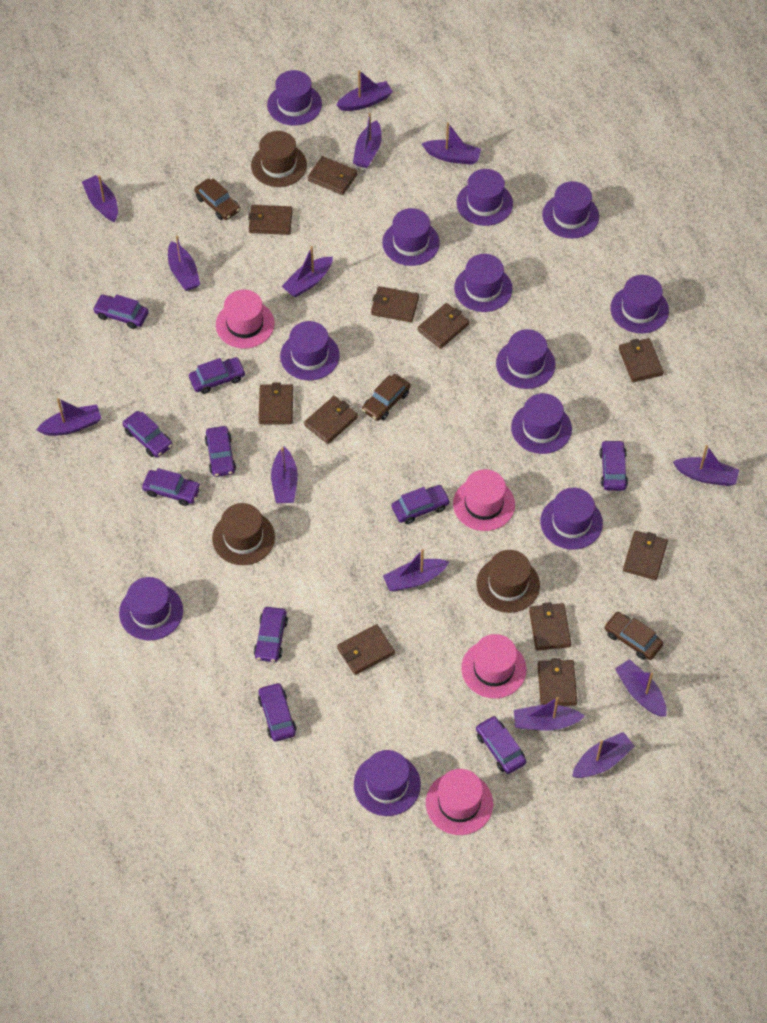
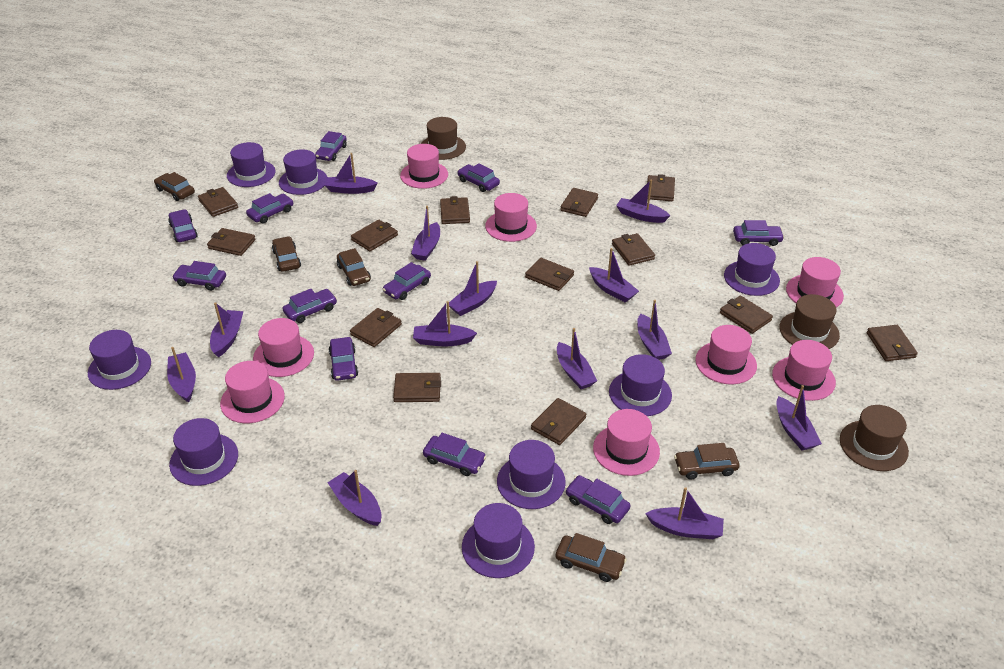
brown car: [194,178,240,220] [362,374,411,421] [604,612,663,660] = 3 -> [154,172,195,201] [272,236,301,272] [337,248,371,286] [555,533,627,582] [674,443,740,480] = 5
brown wallet: [248,205,293,235] [259,382,293,424] [304,396,358,444] [308,156,357,195] [337,624,395,675] [371,286,419,322] [418,303,470,349] [529,602,571,651] [538,658,577,706] [619,338,664,382] [623,531,668,580] = 11 -> [198,187,238,217] [207,228,256,256] [350,308,402,347] [351,220,398,252] [393,373,441,402] [440,196,470,224] [525,258,574,291] [531,398,586,445] [560,188,598,217] [612,233,655,266] [647,174,675,201] [720,295,773,334] [867,325,918,361] = 13
pink hat: [216,290,275,348] [426,769,493,835] [453,469,515,531] [461,634,526,699] = 4 -> [220,361,285,423] [253,318,314,377] [400,144,448,189] [485,193,537,242] [593,409,660,476] [695,325,757,384] [772,340,836,401] [786,257,844,307] = 8
purple car: [93,294,149,329] [122,411,173,458] [142,468,201,506] [189,357,246,394] [205,426,236,477] [254,607,288,662] [258,682,296,742] [391,485,450,524] [476,716,526,774] [599,440,628,491] = 10 -> [168,209,198,242] [172,261,226,291] [246,193,294,224] [283,289,337,323] [315,131,347,161] [329,337,358,381] [383,262,431,300] [423,433,486,476] [458,163,500,192] [565,475,631,524] [733,220,784,246] = 11
purple hat: [119,577,183,641] [267,70,322,126] [280,321,340,380] [354,750,421,816] [382,208,440,266] [454,254,513,312] [456,169,513,226] [496,329,556,389] [511,393,572,454] [540,488,603,550] [542,181,599,239] [610,275,669,333] = 12 -> [88,330,151,390] [169,418,238,486] [227,142,276,187] [279,149,327,195] [462,503,535,578] [497,440,566,509] [609,354,672,416] [724,243,780,296] = 8

